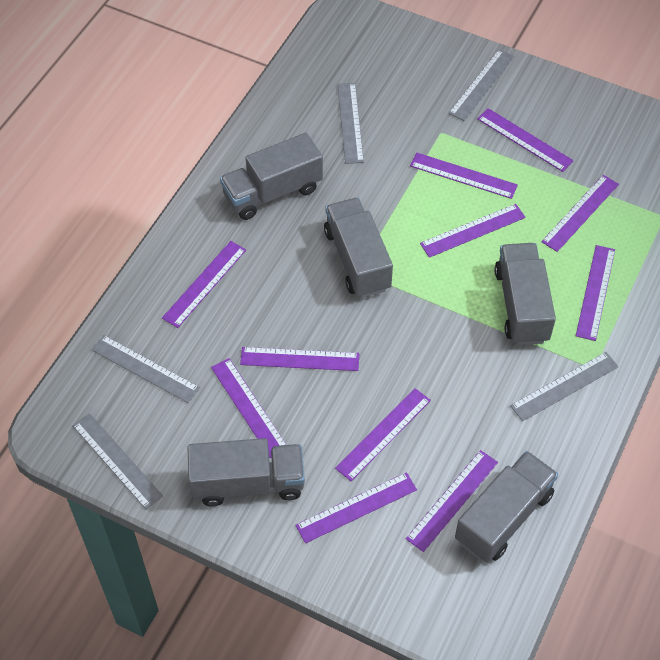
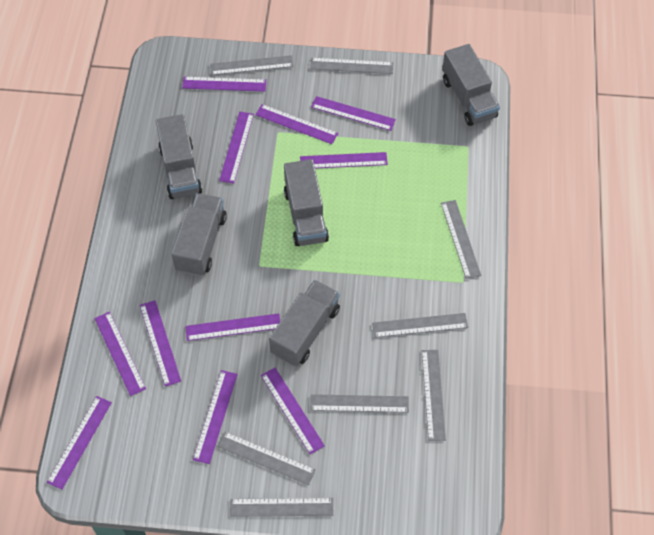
grey ruler: [72,413,163,509] [91,335,200,403] [337,83,364,164] [449,49,514,121] [510,352,619,421] = 5 -> [210,55,294,75] [217,432,316,485] [230,498,333,517] [310,58,394,74] [310,394,409,413] [372,313,468,338] [422,350,446,441] [441,200,481,279] = 8

